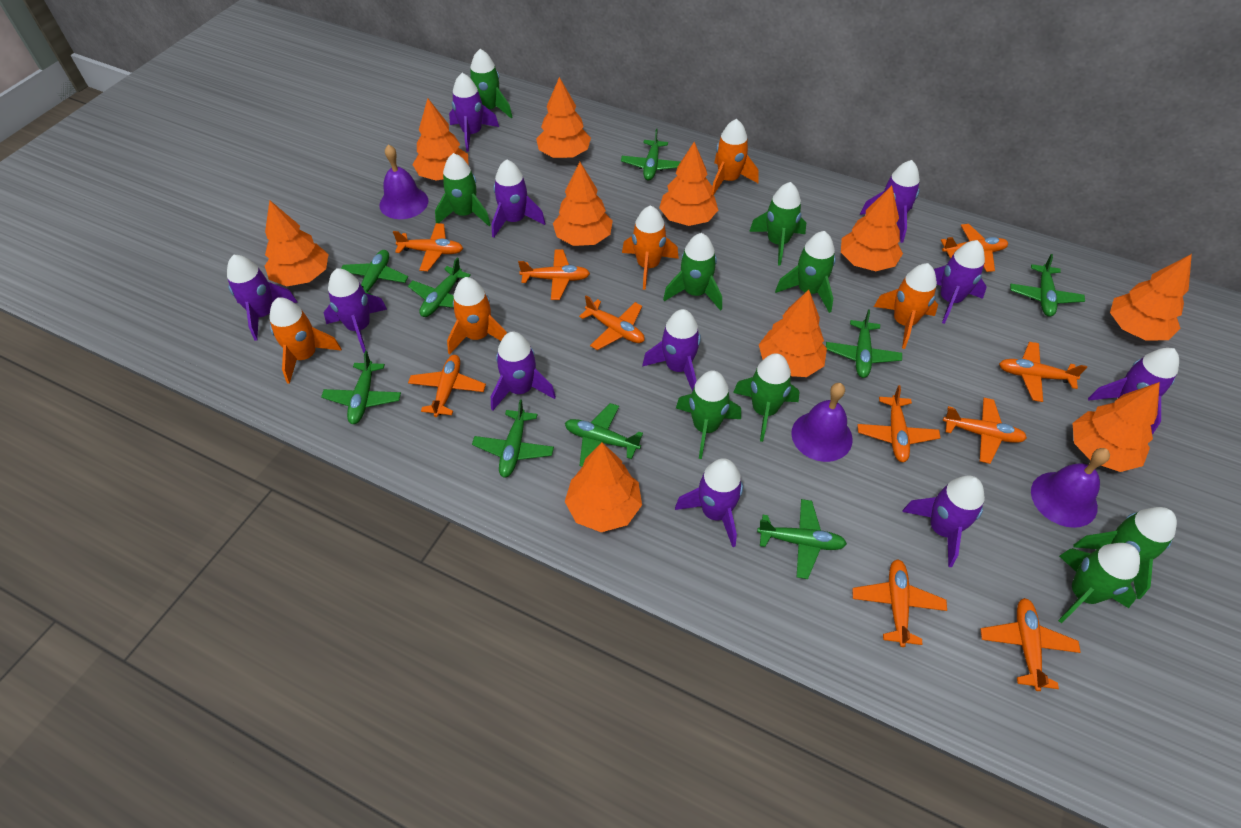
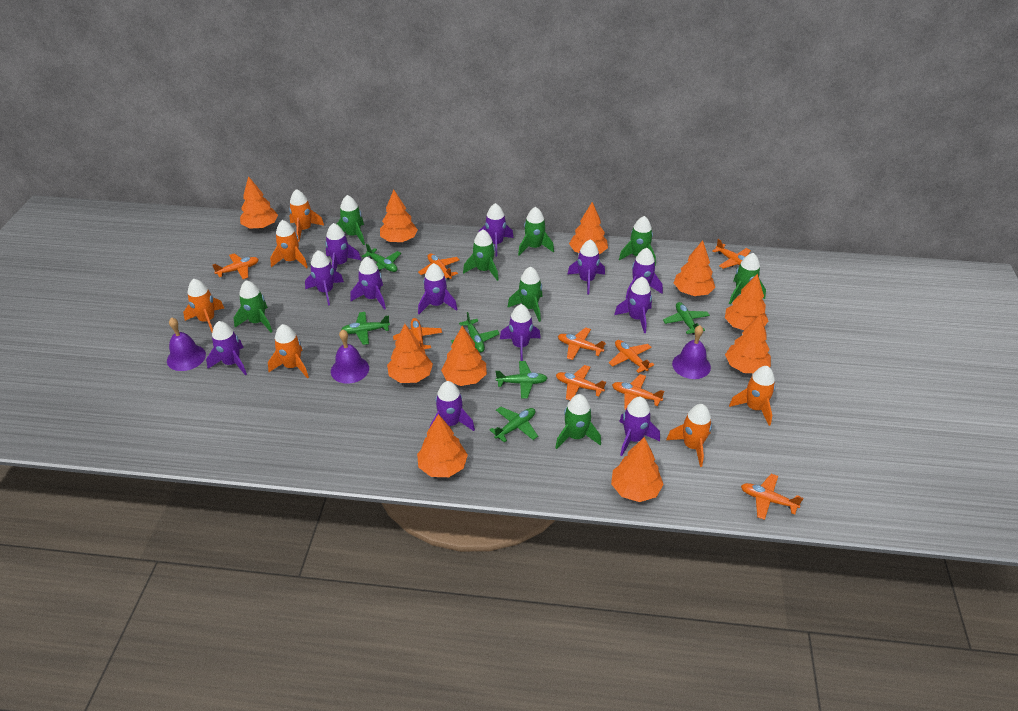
green plane: [321,351,401,424] [341,250,408,295] [408,258,471,317] [472,399,554,478] [565,403,643,467] [621,129,681,181] [757,499,847,579] [826,309,902,378] [1010,254,1085,317] = 9 -> [341,312,390,345] [362,244,401,272] [451,312,499,352] [490,407,538,443] [496,361,547,399] [663,302,710,335] = 6
green rocket: [435,153,491,226] [470,49,512,118] [663,233,722,311] [676,370,741,459] [733,353,800,442] [749,182,806,266] [775,231,836,313] [1058,543,1140,623] [1073,507,1177,599] = 9 -> [234,280,272,333] [337,195,365,245] [463,229,499,281] [507,266,542,322] [518,207,554,256] [555,394,601,449] [619,216,656,266] [729,253,766,304] = 8
orange plane: [393,223,463,271] [408,355,486,417] [518,249,590,300] [579,295,645,350] [852,559,947,647] [857,385,940,462] [941,224,1009,272] [943,398,1027,464] [980,598,1081,691] [999,342,1087,402] = 10 -> [212,253,259,279] [393,318,442,349] [418,253,459,280] [556,365,606,400] [558,327,606,360] [609,340,654,373] [612,374,664,410] [712,239,751,269] [741,474,803,520] = 9
orange rocket: [269,298,342,384] [447,277,507,355] [622,205,679,290] [712,119,758,195] [874,263,938,349] = 5 -> [183,279,224,332] [268,324,309,378] [270,220,308,268] [289,189,324,242] [666,404,712,467] [729,366,775,426] = 6
purple rocket: [227,255,298,340] [324,268,387,353] [449,73,499,152] [491,332,556,411] [492,159,545,238] [642,309,701,391] [675,458,743,547] [860,160,920,243] [902,476,985,567] [934,240,987,324] [1088,348,1179,434] = 11 -> [206,321,247,375] [305,250,344,306] [325,223,362,271] [351,257,386,310] [418,263,458,314] [430,381,475,431] [479,203,514,256] [500,304,541,361] [567,239,605,295] [614,277,652,333] [619,397,660,456] [626,248,663,299] = 12

